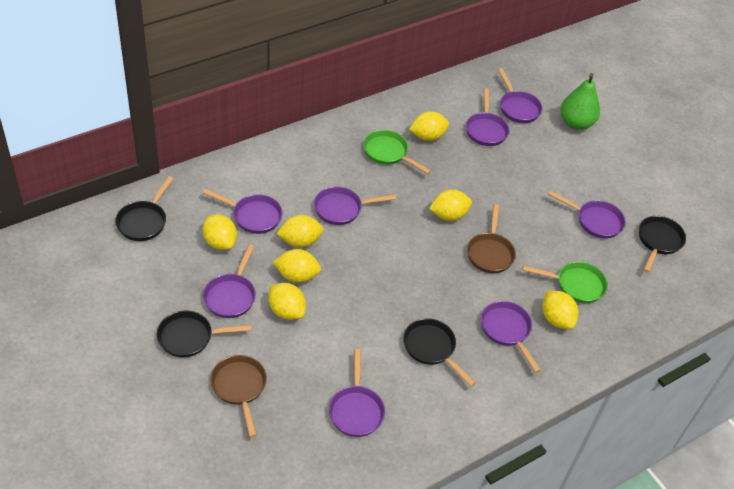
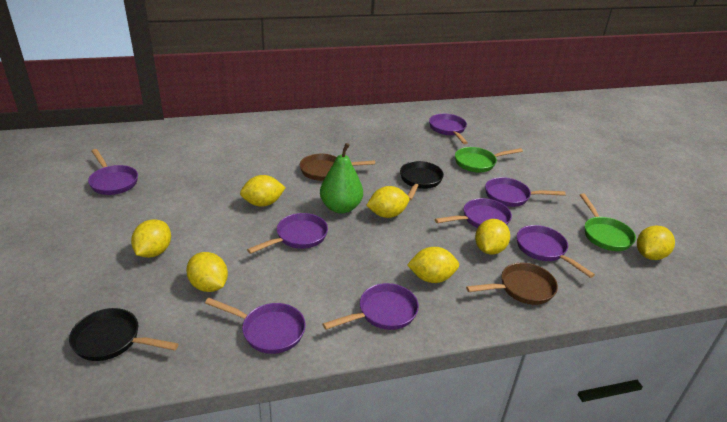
black pan: [115,176,173,241] [157,310,252,357] [403,318,476,387] [639,216,686,273] = 4 -> [69,308,178,361] [400,161,444,200] = 2

